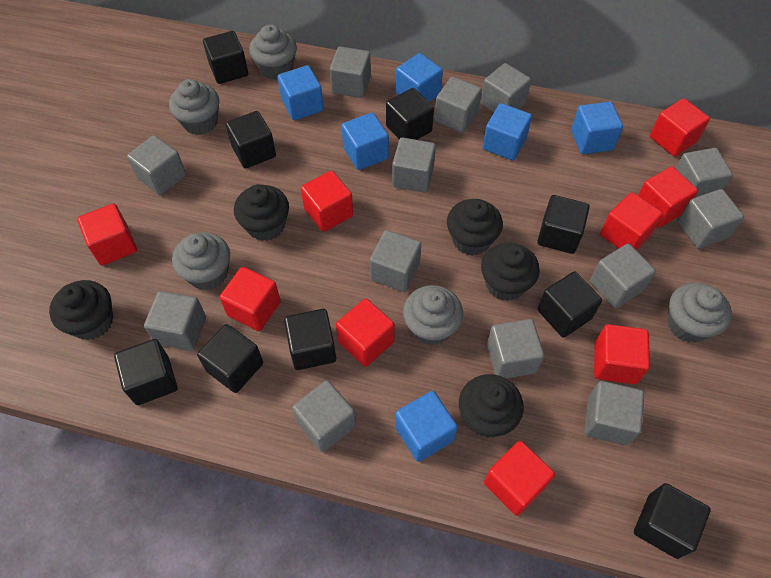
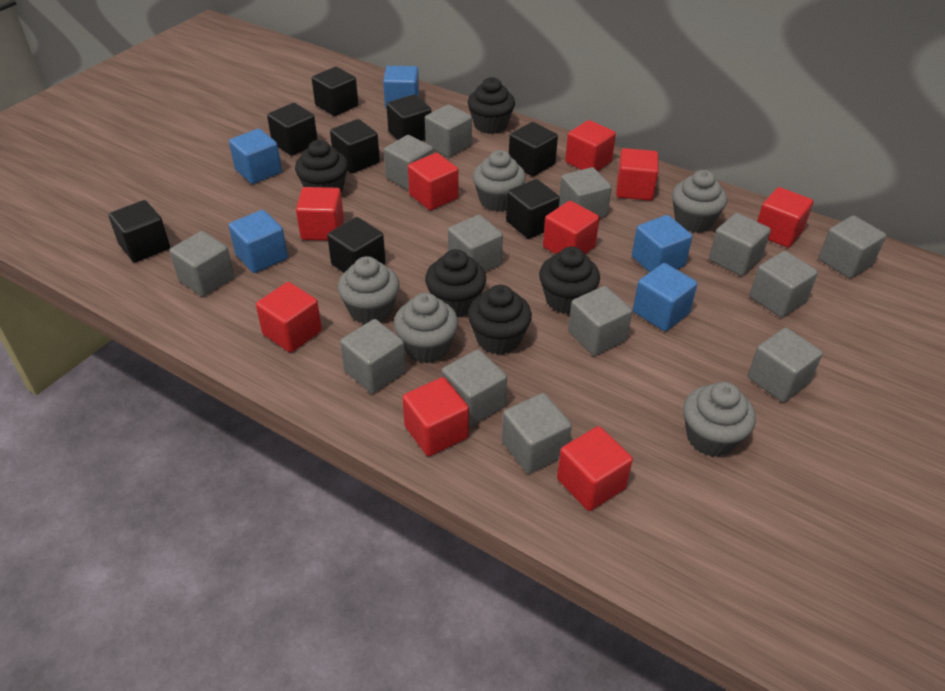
black cube: [114,339,177,405] [197,324,263,393] [203,31,248,84] [226,111,276,169] [284,309,336,370] [386,88,434,140] [537,195,590,254] [537,272,602,338] [634,483,711,559] = 9 -> [108,200,170,262] [267,103,318,156] [312,67,358,116] [327,217,386,273] [330,119,380,173] [386,94,432,141] [506,179,560,239] [509,122,558,176] = 8
blue cube: [278,65,324,120] [342,113,389,170] [395,391,458,462] [396,53,443,102] [483,103,532,160] [571,101,623,154] = 6 -> [229,129,282,184] [229,210,288,273] [383,66,419,109] [632,215,692,273] [633,263,698,331] = 5

